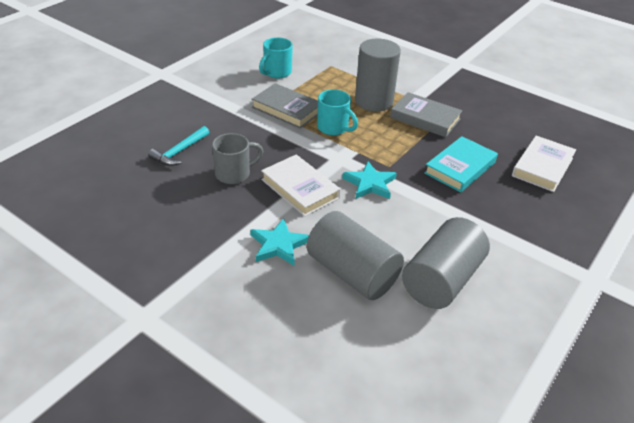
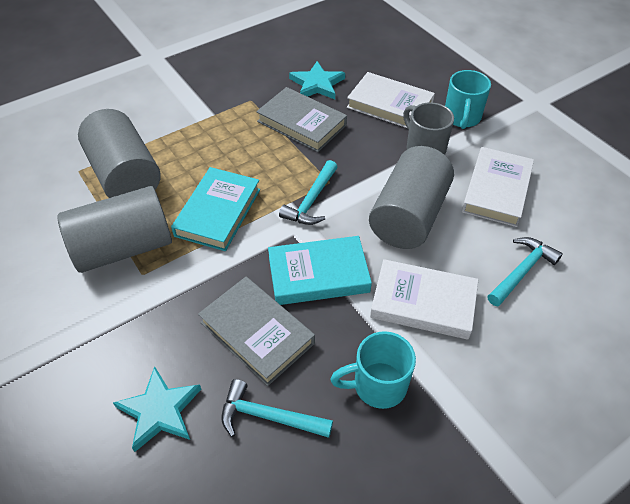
turquoise book: [424,136,498,192] = 1 -> [171,167,260,251] [268,236,372,305] = 2
turquoise hammer: [148,126,209,166] = 1 -> [221,379,333,438] [279,160,337,225] [487,237,563,306] = 3
white book: [261,154,341,217] [512,136,576,192] = 2 -> [347,72,435,128] [370,259,478,340] [462,147,534,227] = 3

